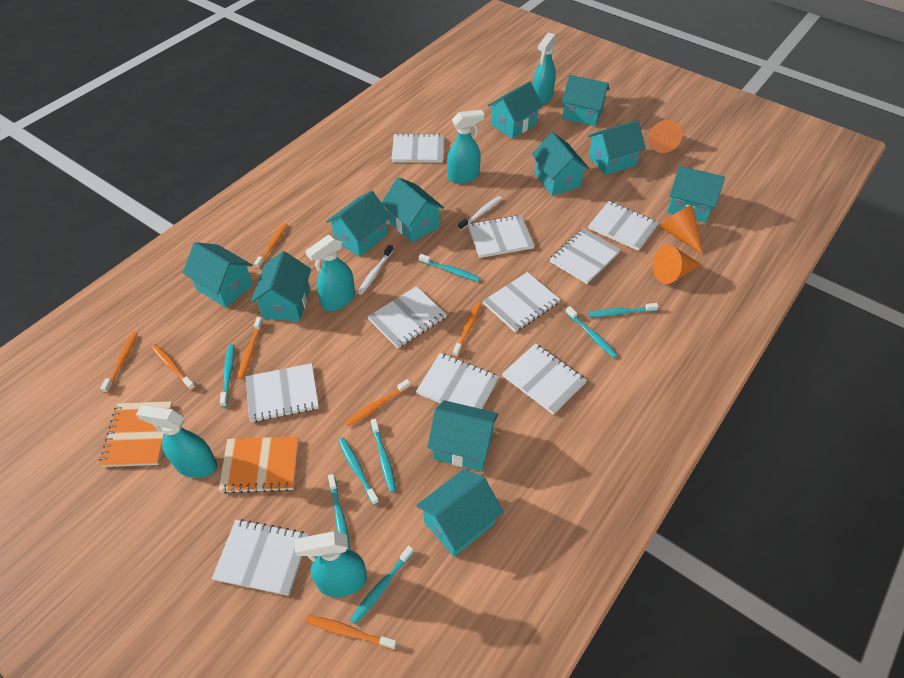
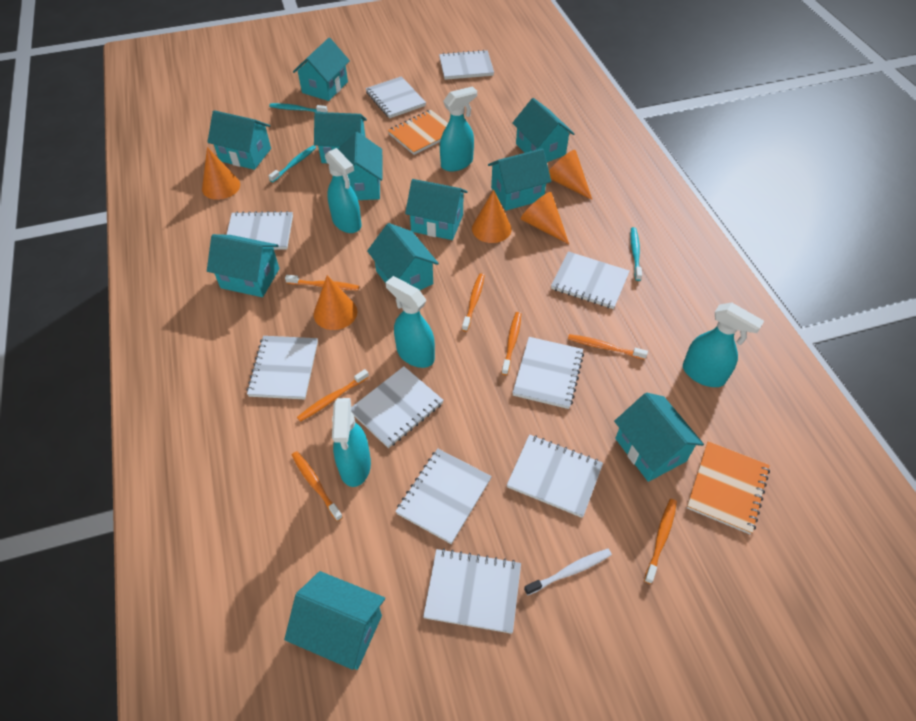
orange cone: [649,120,683,153] [653,245,702,284] [660,205,703,255] = 3 -> [202,147,240,200] [314,275,357,330] [472,190,512,243] [521,192,569,244] [549,150,592,200] = 5
turquoise toothbrush: [220,344,234,407] [328,474,350,549] [338,438,379,505] [350,546,414,624] [371,418,396,492] [419,254,480,282] [566,306,617,358] [588,303,658,317] = 8 -> [268,145,316,182] [269,103,327,112] [630,227,642,281] = 3
white toothbrush: [357,245,393,295] [458,196,502,230] = 2 -> [524,549,612,595] = 1

